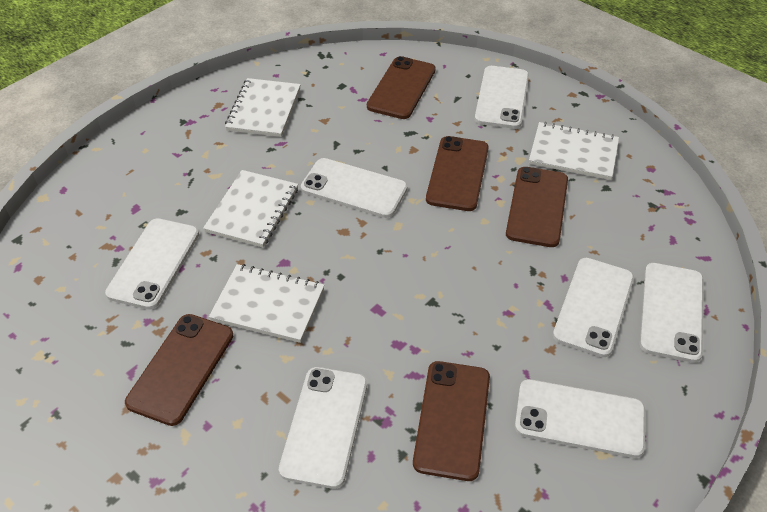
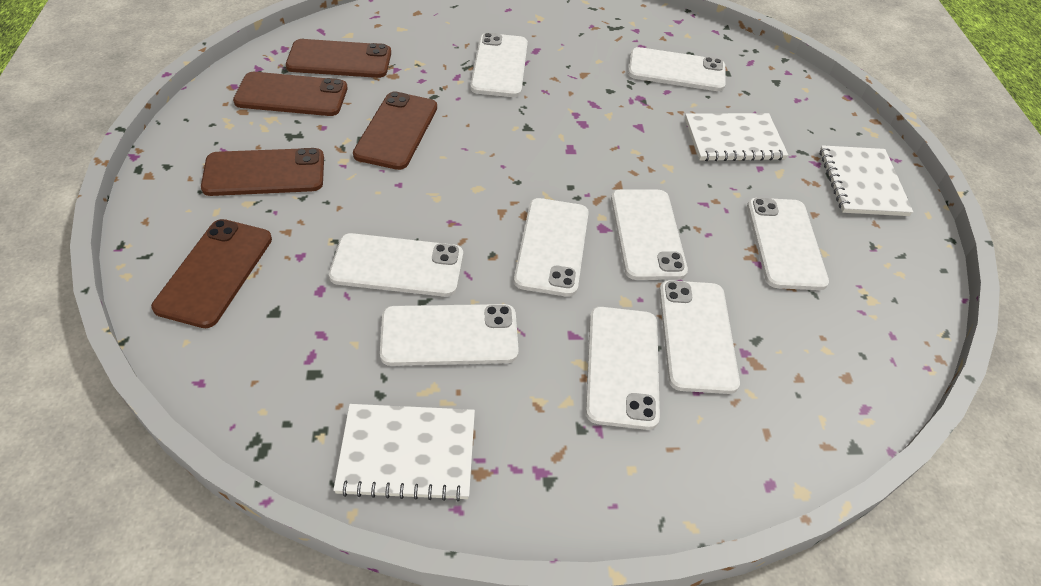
white notebook: [203,170,298,247] [209,264,325,343] [225,78,301,137] [529,122,619,180] = 4 -> [333,404,475,501] [685,113,788,161] [820,145,913,216] = 3
white phone: [105,218,199,310] [279,367,367,489] [301,158,408,218] [475,66,529,129] [515,379,645,458] [553,258,634,357] [640,263,704,363] = 7 -> [329,233,463,297] [380,304,519,366] [470,33,528,97] [514,198,589,297] [586,307,660,430] [611,190,688,280] [628,47,726,91] [659,280,740,394] [747,198,829,290] = 9

